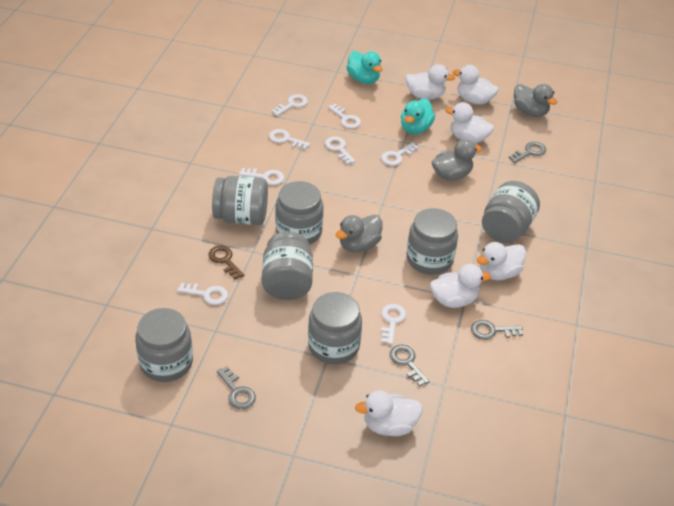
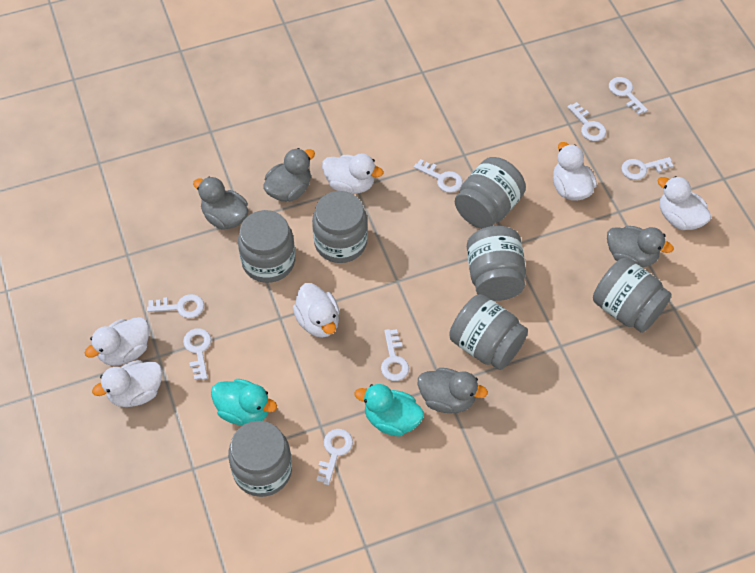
brown key: [208,245,244,280] = 1 -> none = 0
grey duck: [336,215,383,252] [432,139,482,181] [514,84,557,117] = 3 -> [193,177,248,230] [263,148,315,201] [418,368,488,413] [607,226,674,267] = 4
grey key: [217,366,256,409] [390,345,430,387] [471,320,523,340] [509,142,546,163] = 4 -> none = 0

